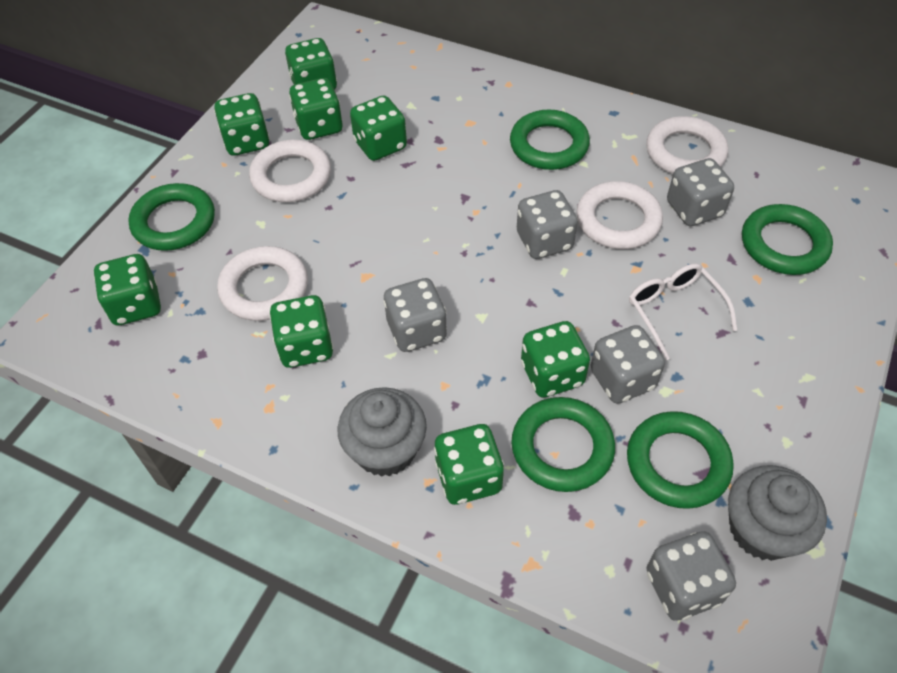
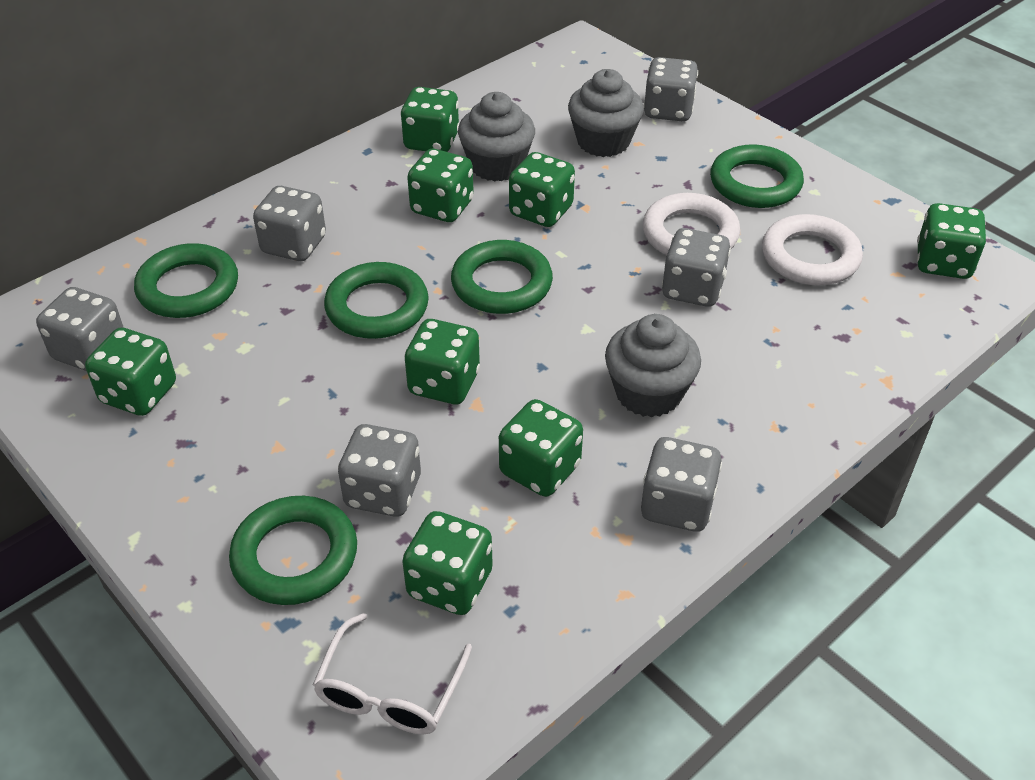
grey cupcake: [338,387,427,477] [728,465,827,561] = 2 -> [458,92,535,182] [568,69,644,157] [605,314,701,417] = 3
grey dice: [383,278,447,352] [517,190,578,259] [590,325,665,404] [646,531,736,621] [667,158,734,226] = 5 -> [36,287,124,371] [253,186,326,261] [338,424,421,517] [641,437,722,532] [643,57,698,121] [662,228,731,307] = 6
white ring: [217,246,308,321] [249,140,331,202] [576,181,663,249] [646,116,728,174] = 4 -> [643,193,740,255] [762,214,863,286] = 2

